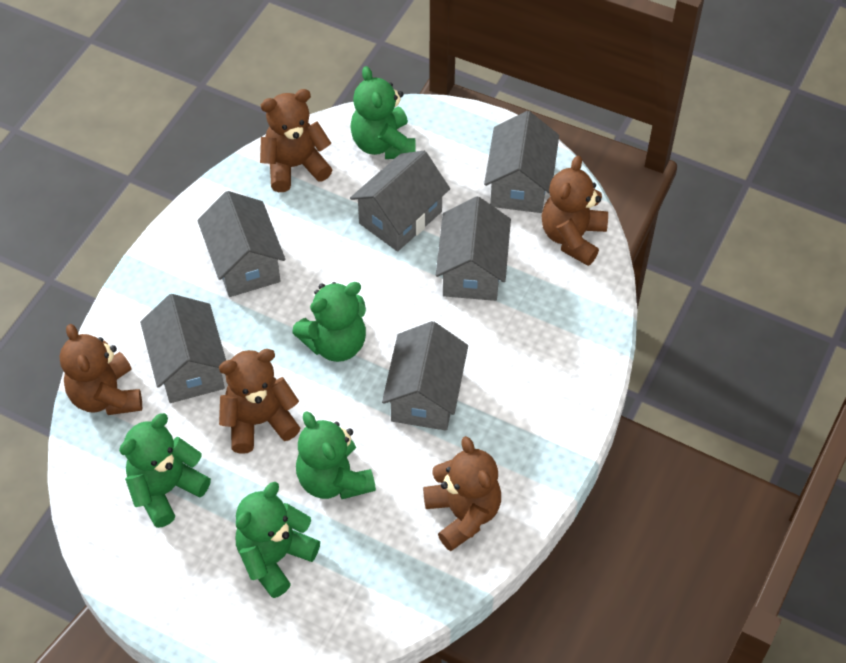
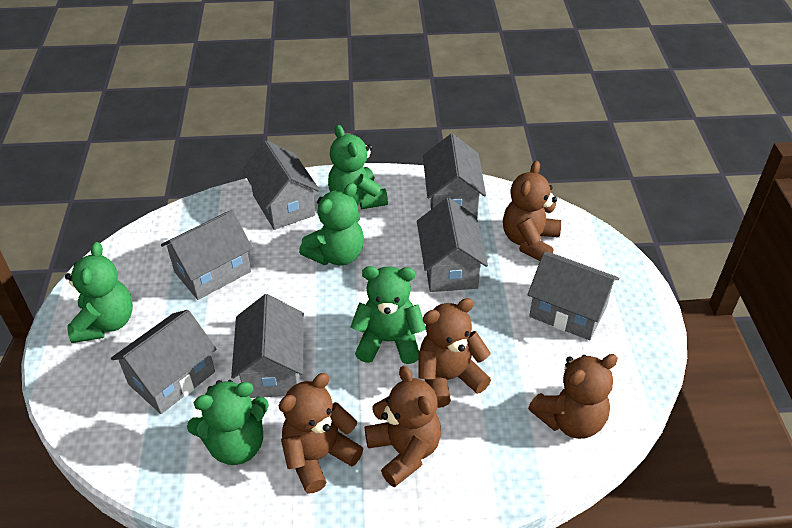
grey house: [140,294,226,403] [197,191,285,297] [350,151,450,252] [382,321,468,430] [436,197,511,301] [484,111,559,213] = 6 -> [111,310,216,414] [161,210,253,300] [231,294,304,398] [242,140,320,230] [417,198,488,292] [423,134,486,217] [528,252,619,340] = 7

